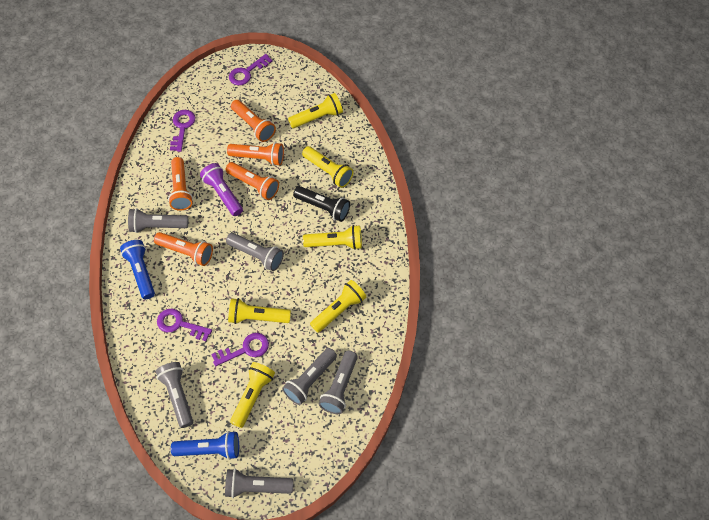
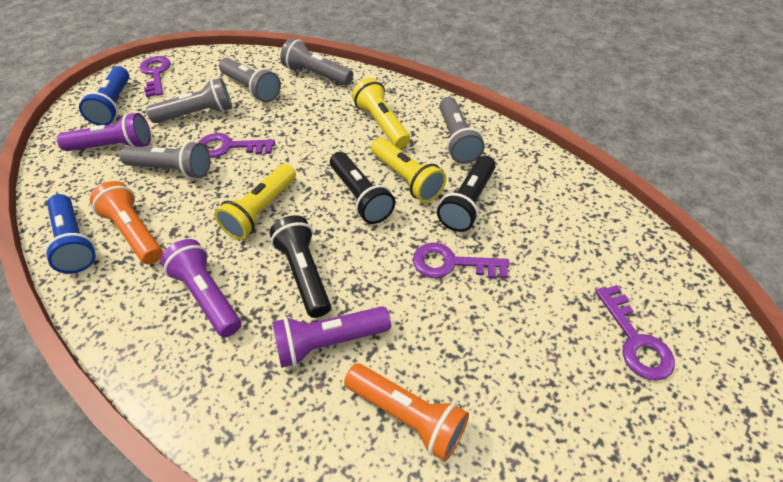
black flashlight: [293,186,350,222] = 1 -> [269,215,331,318] [330,152,395,224] [437,156,496,232] = 3
grey flashlight: [128,208,188,233] [156,362,193,428] [225,468,293,498] [226,233,284,271] [282,348,337,405] [319,351,358,414] = 6 -> [119,141,210,179] [146,78,232,123] [219,58,281,102] [280,38,353,86] [439,97,485,164] = 5
orange flashlight: [154,232,213,266] [168,157,193,211] [226,162,279,200] [227,142,284,166] [231,100,276,142] = 5 -> [90,181,163,264] [344,364,469,461] = 2
purple flashlight: [200,163,243,216] = 1 -> [57,113,151,151] [161,239,241,337] [272,306,391,368] = 3
yellow flashlight: [228,298,291,324] [230,362,275,428] [288,93,343,128] [302,146,354,188] [303,225,362,250] [310,280,366,333] = 6 -> [214,164,296,240] [352,78,410,149] [371,138,446,203] = 3

